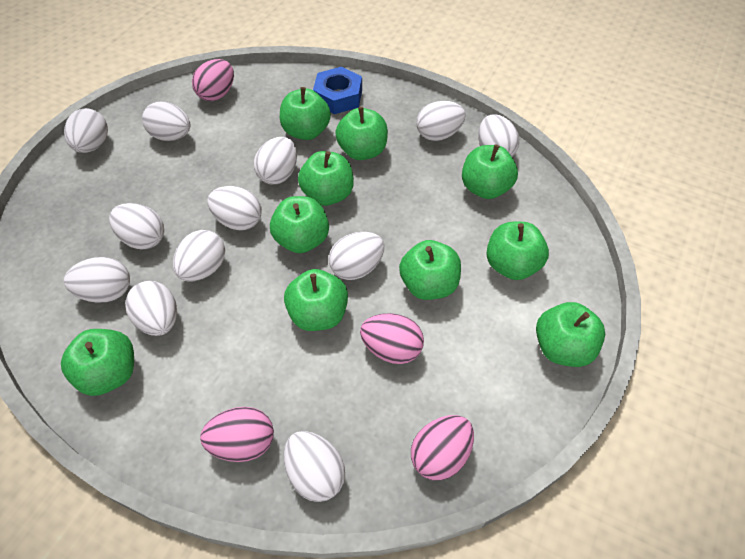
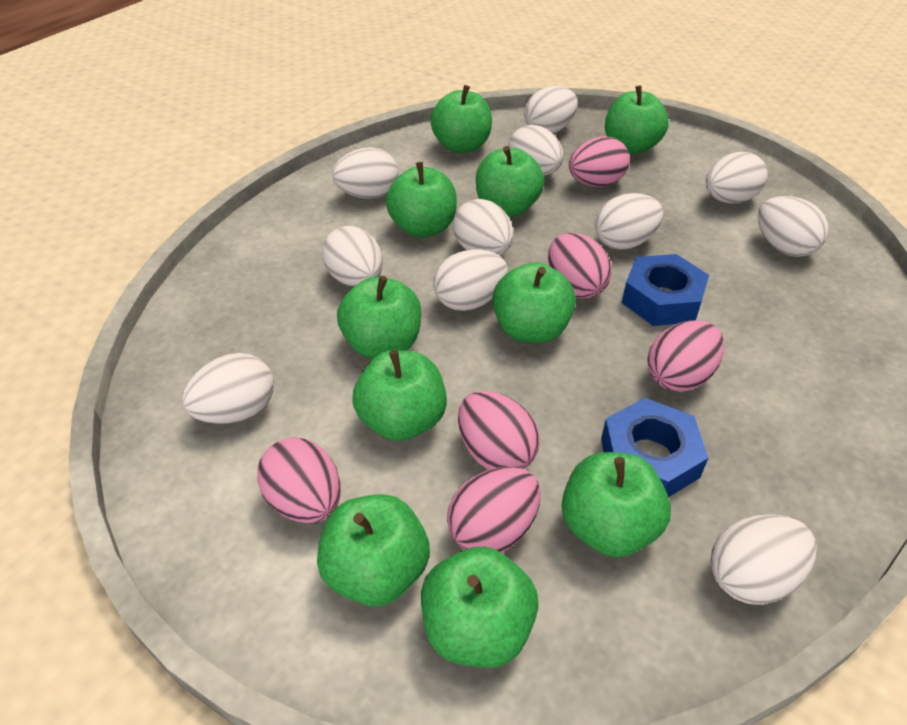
blue nut: [313,67,362,114] = 1 -> [601,398,708,497] [622,254,709,326] = 2
pink egg: [192,59,234,101] [200,407,274,462] [360,313,424,364] [411,415,474,481] = 4 -> [257,437,341,523] [447,467,541,553] [458,391,540,470] [548,233,612,299] [569,136,630,187] [647,320,724,392] = 6
white egg: [64,108,108,153] [64,257,130,303] [109,203,164,249] [125,281,177,336] [142,102,190,141] [173,230,225,281] [207,186,262,231] [254,137,297,184] [284,431,345,502] [329,232,384,280] [416,101,466,141] [478,114,519,157] = 12 -> [182,353,274,424] [322,226,383,287] [332,147,399,199] [433,249,508,311] [453,199,514,255] [508,125,563,176] [524,86,578,134] [595,193,663,250] [705,152,768,203] [711,514,817,605] [758,196,828,257] = 11

